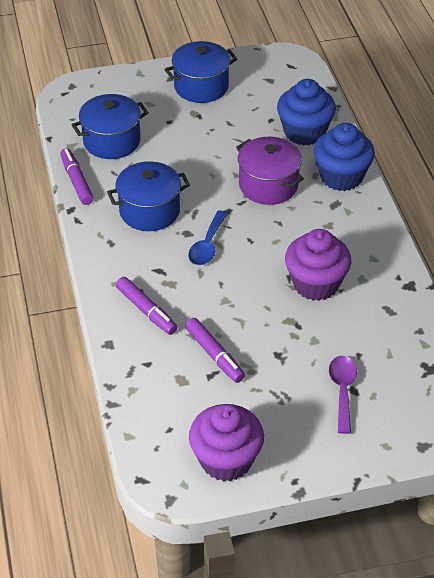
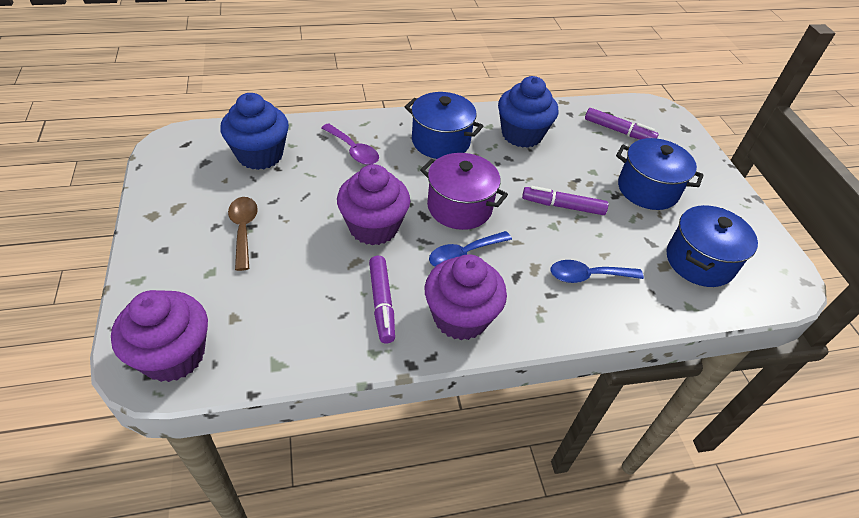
blue spoon: [188,210,228,265] = 1 -> [429,231,512,267] [551,260,644,283] = 2
brown spoon: none = 0 -> [228,197,258,271] = 1
purple cupcake: [189,404,264,482] [285,229,351,301] = 2 -> [111,290,208,382] [337,164,410,245] [425,254,507,340] = 3

